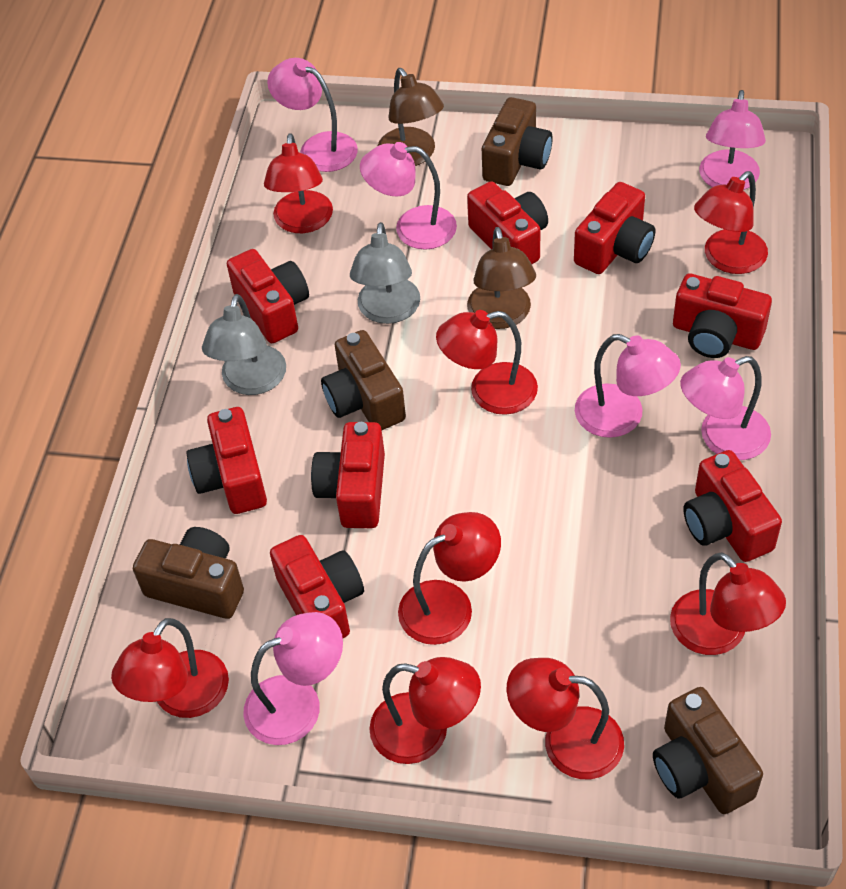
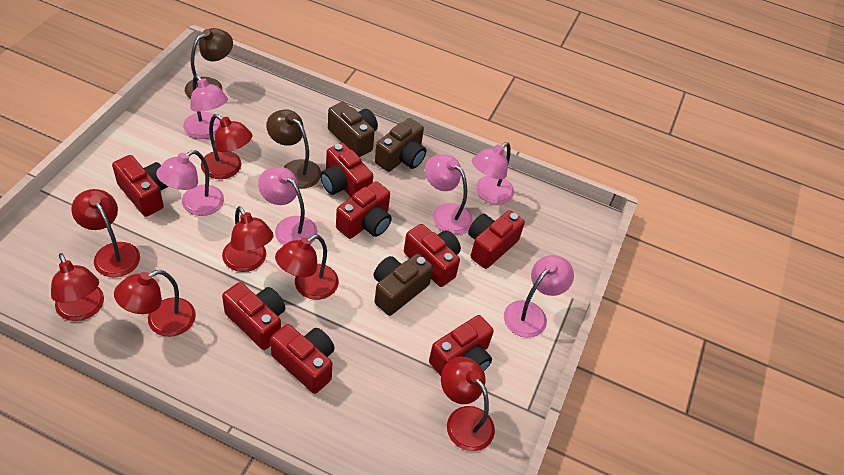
brown camera: [133,527,244,619] [321,330,406,430] [482,97,552,186] [653,687,763,814] = 4 -> [328,102,378,157] [373,254,433,316] [375,118,426,172] = 3
grey lamp: [202,294,286,395] [350,222,420,324] = 2 -> none = 0
red lamp: [111,618,229,718] [264,133,333,233] [369,657,481,764] [398,512,501,645] [436,310,538,415] [507,658,624,779] [670,552,786,655] [694,171,768,274] = 8 -> [51,253,104,321] [71,189,140,277] [114,270,196,337] [201,114,252,179] [222,206,274,272] [275,235,339,300] [441,356,495,451] = 7

